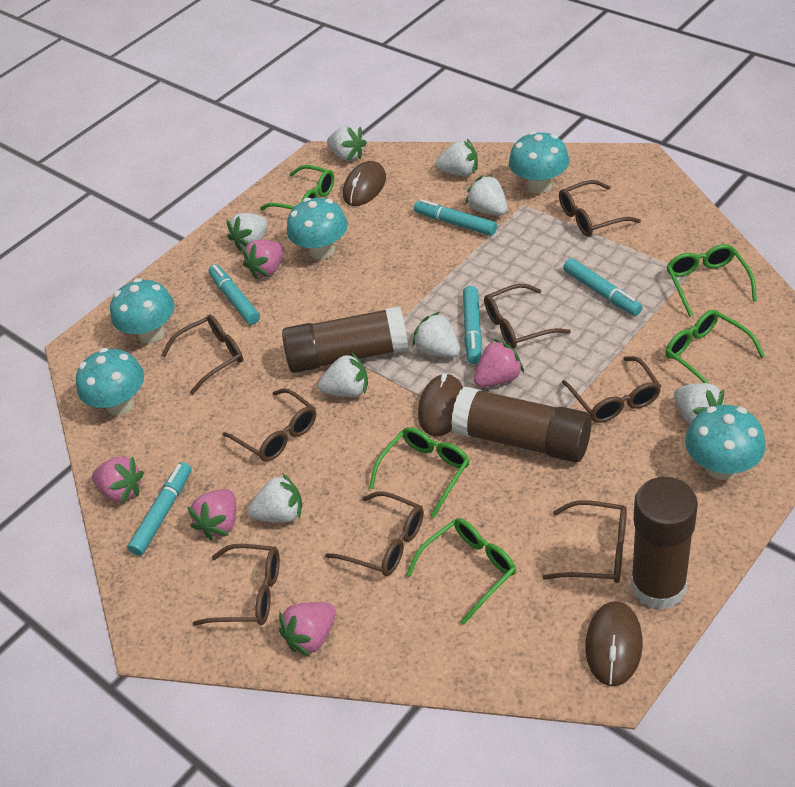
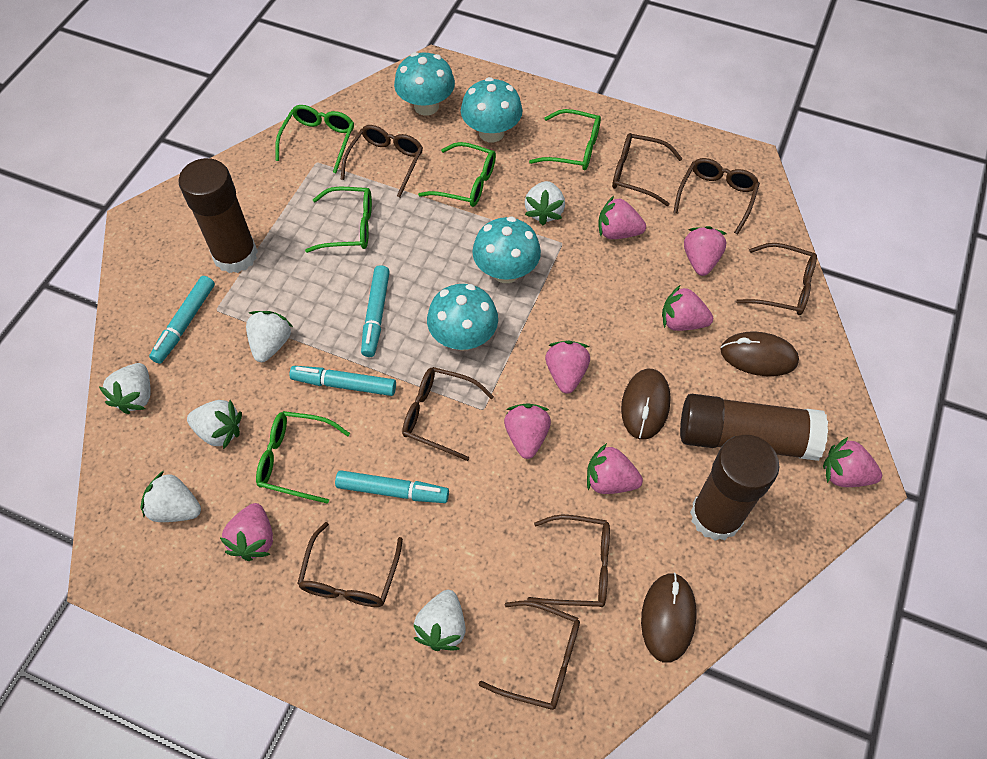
pink strawberry: [92,457,144,504] [187,489,236,540] [242,240,284,279] [279,602,336,657] [474,339,524,387] = 5 -> [219,503,273,561] [504,403,551,459] [545,341,590,394] [587,443,643,494] [598,196,646,239] [662,285,713,331] [684,226,727,276] [823,437,882,487] = 8
turquoise marker: [128,462,191,556] [209,265,260,325] [414,199,497,236] [463,286,482,364] [563,258,643,316] = 5 -> [149,276,215,364] [289,366,396,396] [335,470,449,503] [361,265,390,357] = 4
turquoise mushroom: [76,348,144,416] [110,278,175,344] [287,198,348,260] [509,131,569,193] [685,405,766,480] = 5 -> [394,52,455,116] [427,284,498,351] [461,77,523,142] [472,217,541,283] = 4
white strawberry: [227,213,268,252] [248,473,302,523] [318,353,368,397] [327,125,367,161] [412,312,460,357] [435,139,478,176] [465,175,507,215] [674,383,724,425] = 8 -> [99,363,151,414] [140,471,201,522] [187,400,242,449] [246,311,293,362] [413,590,466,651] [525,181,565,226] = 6

